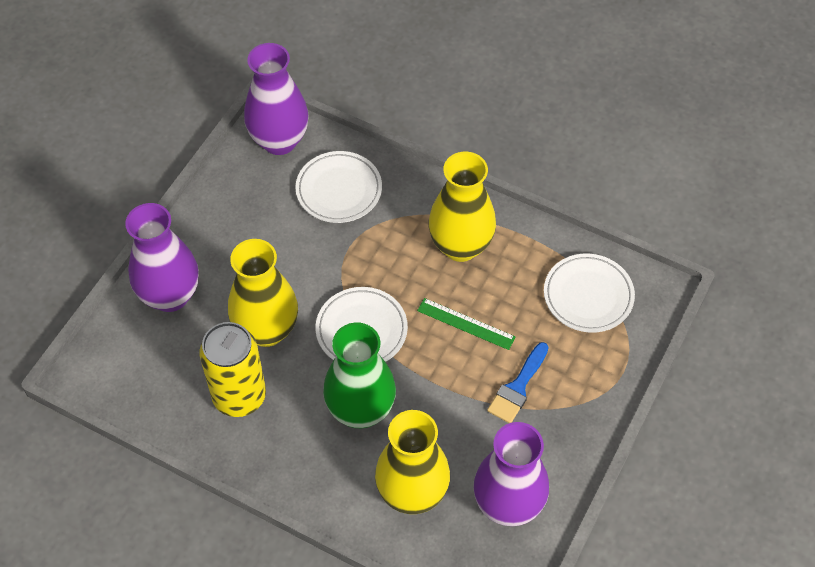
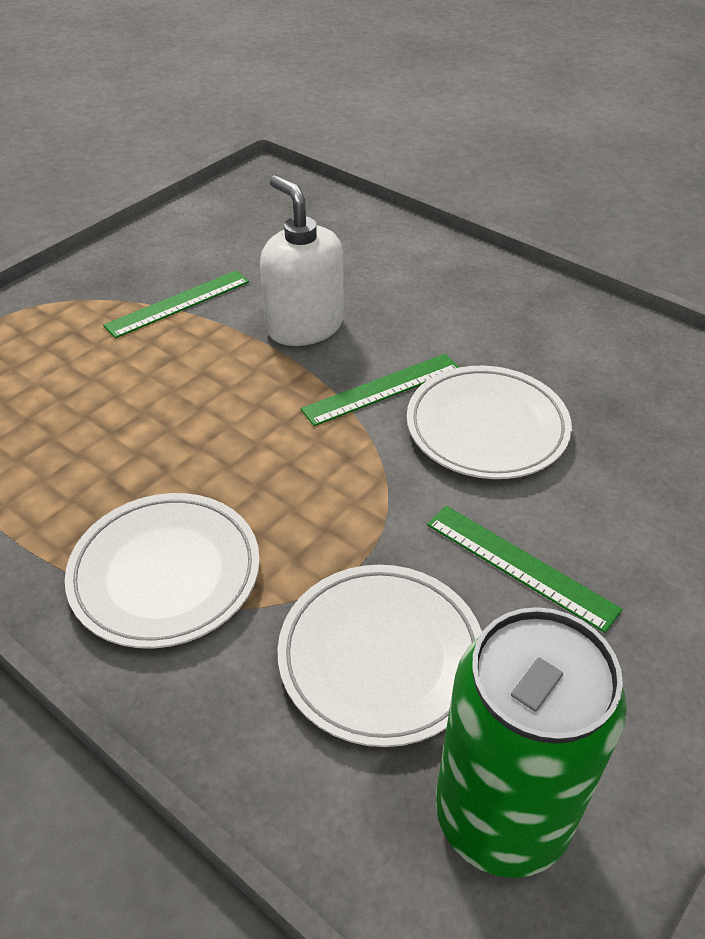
blue brush: [487,342,549,423] = 1 -> none = 0
green can: none = 0 -> [436,607,627,878] = 1
green ruler: [417,298,515,350] = 1 -> [103,271,249,338] [301,354,459,426] [427,506,623,633] = 3
green vase: [323,323,396,428] = 1 -> none = 0
purple vase: [125,203,199,312] [244,43,309,155] [473,422,549,526] = 3 -> none = 0
white soap dispenser: none = 0 -> [260,175,344,346] = 1
yellow can: [199,322,266,417] = 1 -> none = 0
yellow vase: [228,239,298,347] [375,410,450,514] [429,152,496,262] = 3 -> none = 0

